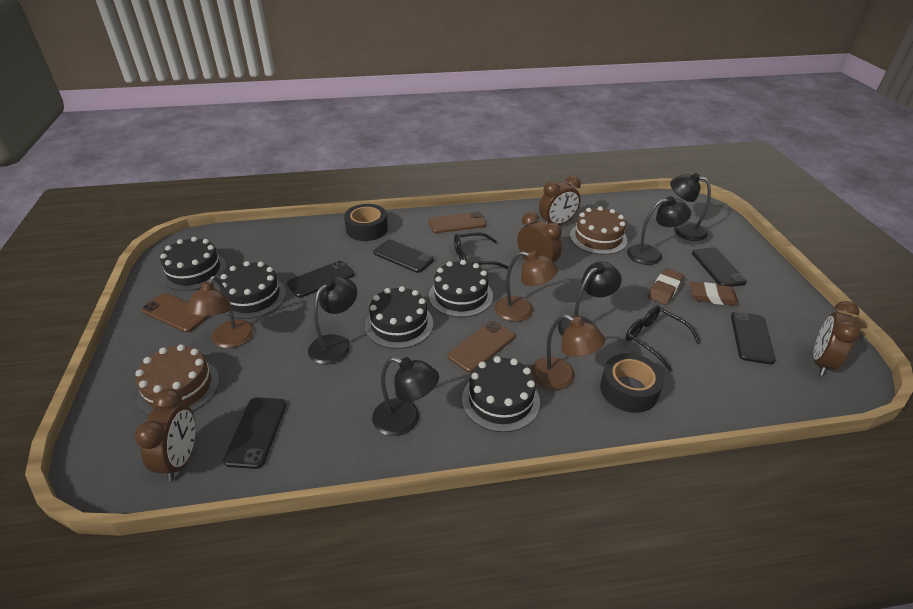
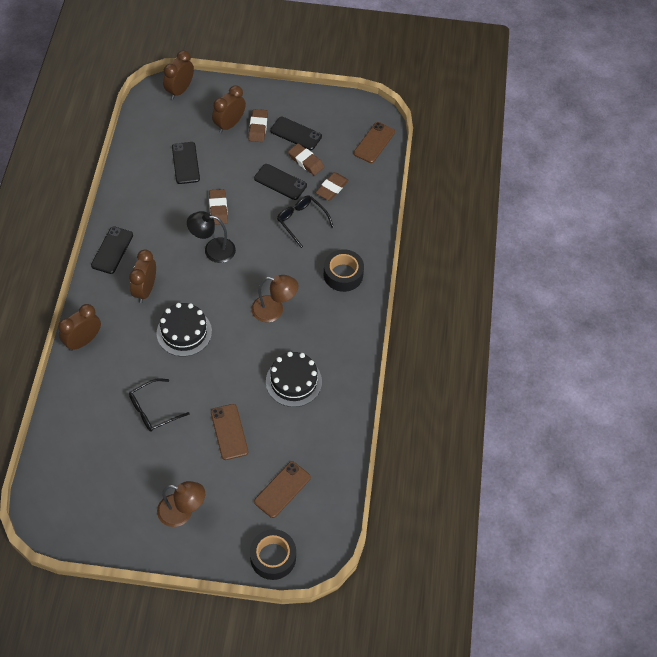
black cake: [160,237,227,291] [220,261,286,319] [365,286,433,349] [429,260,493,317] [462,356,540,432] = 5 -> [157,303,212,356] [266,352,322,407] = 2
black lamp: [308,276,357,364] [372,357,439,436] [558,261,622,337] [627,196,691,265] [670,173,711,241] = 5 -> [187,211,236,263] = 1
black phone: [223,397,286,469] [287,261,354,298] [373,239,434,273] [692,247,747,287] [731,312,776,365] = 5 -> [91,226,133,274] [172,142,200,184] [254,164,307,200] [270,117,322,150] = 4
brown cake: [135,344,219,416] [570,206,627,255] = 2 -> none = 0
brown eraser: [648,268,684,305] [690,282,739,306] = 2 -> [209,189,228,225] [248,109,268,142] [288,143,324,176] [315,172,349,201] = 4
brown lamp: [186,276,254,348] [495,251,558,322] [531,314,605,390] = 3 -> [157,481,205,527] [251,275,298,322] = 2

